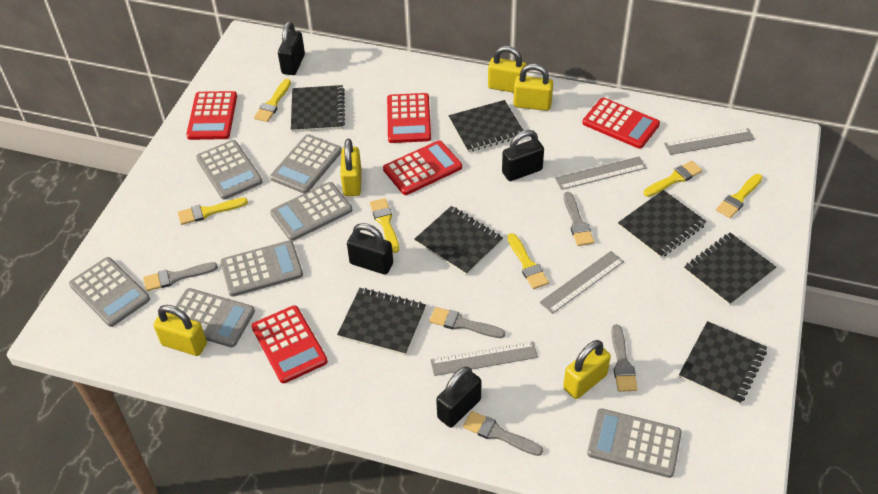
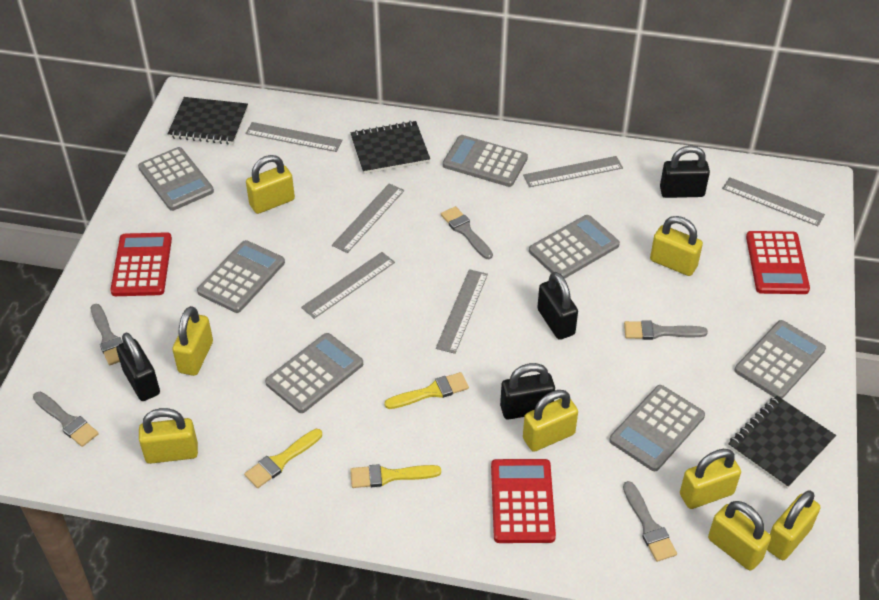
black notebook: [291,85,345,132] [337,288,426,355] [414,206,503,275] [449,100,524,152] [618,190,707,258] [679,321,767,405] [684,233,776,306] = 7 -> [167,97,248,145] [350,121,430,174] [728,395,836,488] = 3
grey ruler: [431,341,538,376] [540,251,624,314] [555,156,646,190] [664,128,755,155] = 4 -> [245,122,343,152] [301,252,395,319] [332,183,404,253] [436,269,488,354] [523,156,623,187] [722,177,825,226] = 6
red calculator: [186,91,237,140] [252,305,328,383] [383,140,462,195] [387,93,431,143] [582,98,660,149] = 5 -> [110,232,172,296] [491,459,556,543] [746,231,810,294] = 3
yellow brush: [178,198,248,225] [254,79,291,122] [370,198,399,253] [507,233,549,289] [643,161,702,197] [716,174,762,218] = 6 -> [244,429,322,488] [350,464,441,488] [384,372,469,409] = 3
yellow padlock: [153,305,207,356] [340,139,361,196] [488,46,527,93] [513,64,553,111] [563,340,611,399] = 5 -> [139,408,198,464] [172,306,213,376] [246,155,295,214] [523,390,578,452] [650,216,703,276] [680,449,741,509] [708,501,771,571] [767,490,820,560] = 8

